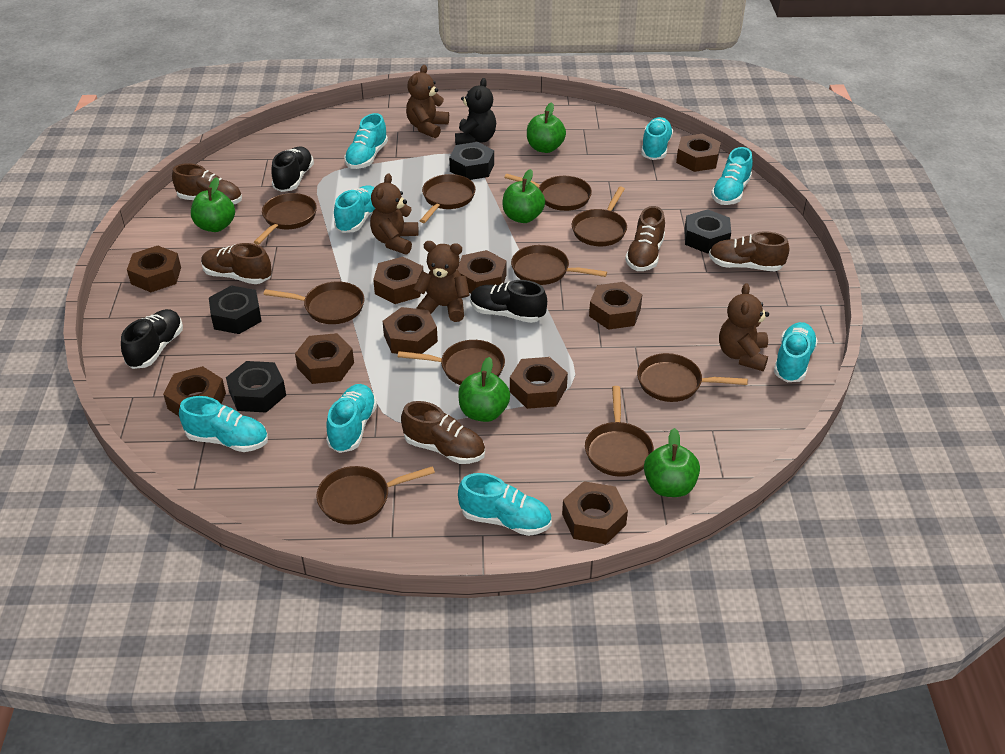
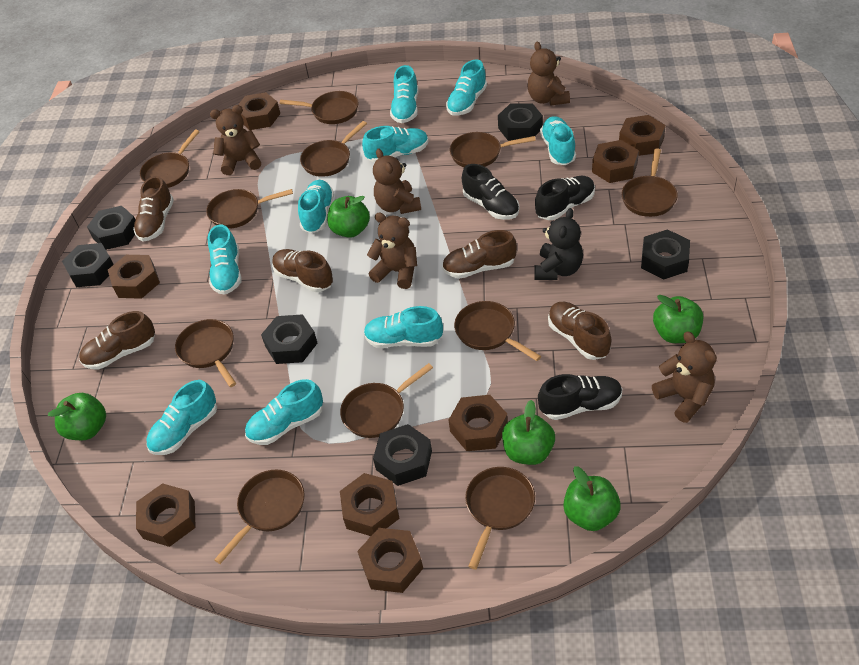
black nut: [209,285,262,334] [226,361,286,412] [449,142,494,180] [684,209,731,254] = 4 -> [62,243,114,287] [87,206,135,250] [261,314,318,364] [373,424,432,486] [498,103,543,141] [641,229,690,280] = 6
brown nut: [127,246,181,292] [163,366,226,416] [295,333,354,384] [373,257,423,304] [383,307,438,354] [457,250,506,293] [510,357,568,409] [562,481,628,544] [589,282,642,330] [676,134,721,172] = 10 -> [108,255,160,299] [136,483,196,547] [238,92,280,130] [340,473,399,536] [357,528,423,593] [448,395,508,451] [592,140,639,183] [619,115,666,156] = 8
brown pan: [254,193,317,245] [264,281,365,324] [316,466,435,525] [398,340,505,385] [420,174,476,223] [504,174,592,211] [511,245,607,285] [572,187,627,246] [585,386,654,477] [637,353,748,402] = 10 -> [140,130,200,188] [175,319,236,387] [206,189,293,229] [214,470,304,564] [280,91,359,124] [300,121,367,177] [340,363,433,438] [450,132,536,167] [454,301,541,361] [465,467,535,570] [621,148,678,217] = 11
brown teddy bear: [370,173,418,254] [406,65,449,138] [414,241,470,322] [719,283,769,371] = 4 -> [210,105,261,175] [367,213,417,289] [373,148,421,214] [528,42,570,106] [652,331,717,423] = 5
turquoise shoe: [179,396,268,452] [326,384,377,453] [334,185,375,233] [344,113,388,169] [458,473,552,536] [641,117,673,160] [711,147,753,205] [774,322,818,382] = 8 -> [146,380,217,455] [208,225,242,295] [245,379,323,445] [298,180,334,233] [362,126,428,163] [364,306,443,348] [390,65,418,123] [446,59,487,116] [540,116,576,165] = 9

